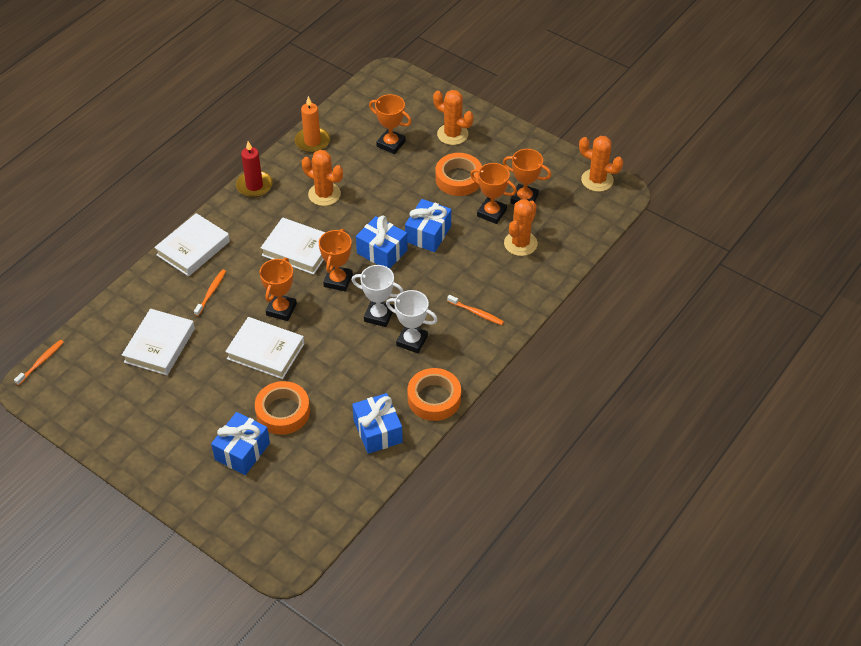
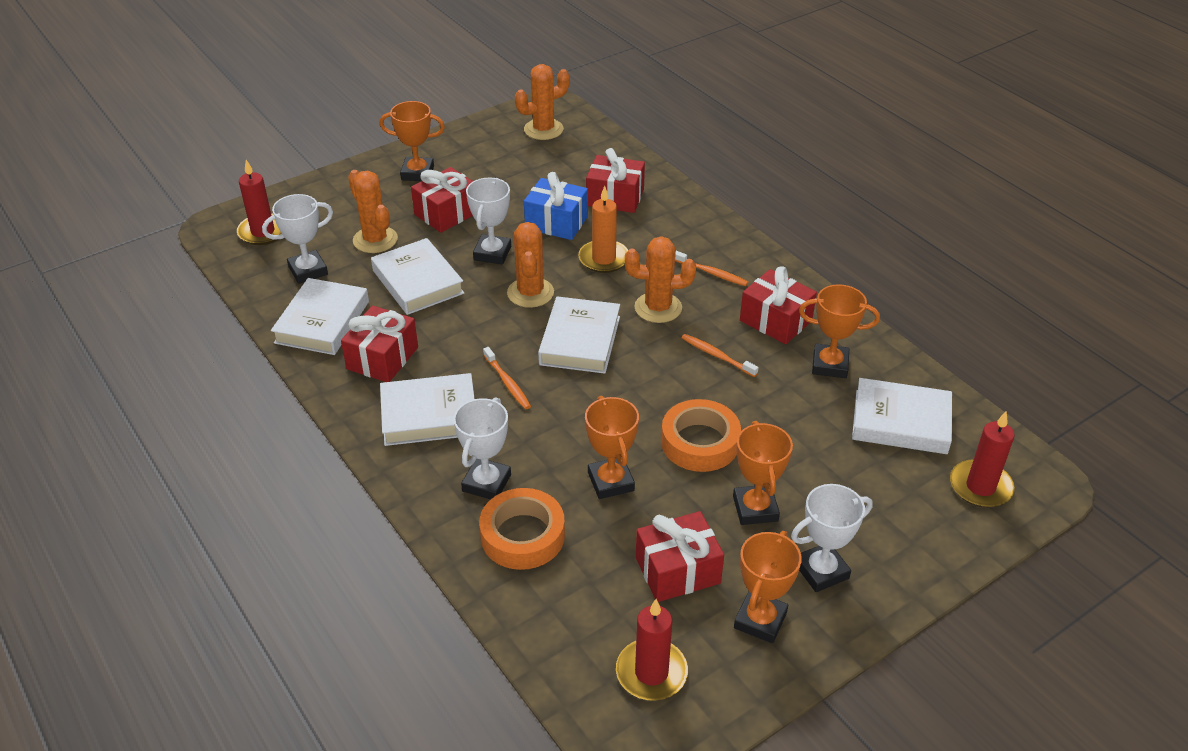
blue gift: [211,412,270,475] [352,393,403,454] [356,216,408,269] [405,199,451,252] = 4 -> [524,172,588,240] = 1
orange tape: [255,381,310,435] [407,368,461,421] [435,153,482,196] = 3 -> [479,488,565,570] [661,399,741,472] = 2
red candle: [236,141,273,197] = 1 -> [237,160,282,245] [616,599,688,701] [950,412,1015,508] = 3
red gift: none = 0 -> [341,306,418,382] [411,167,473,233] [586,148,645,213] [636,511,724,602] [740,266,817,344] = 5
white book: [122,309,195,375] [154,213,230,276] [225,317,304,379] [261,217,326,275] = 4 -> [271,278,369,355] [371,238,464,315] [380,373,475,446] [538,296,620,374] [852,378,952,454] = 5
white trophy: [352,265,404,327] [386,290,438,353] = 2 -> [262,194,333,284] [453,397,511,500] [466,177,511,264] [791,484,873,592] = 4

